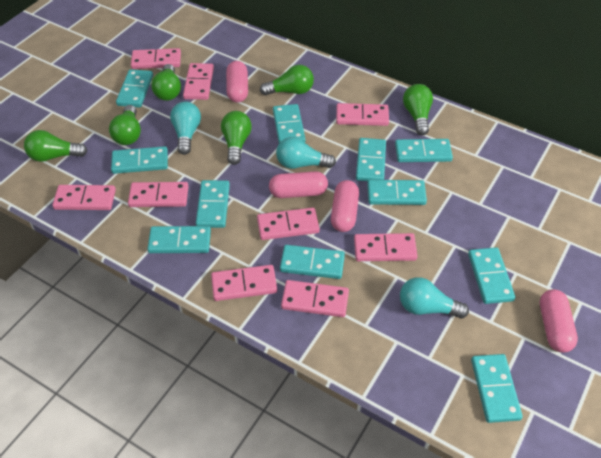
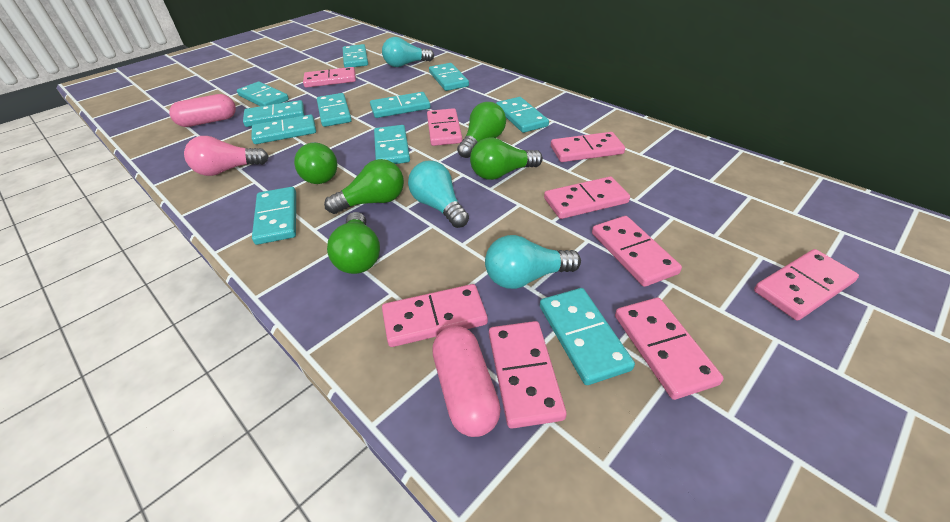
green light bulb: [24,130,87,162] [109,105,141,145] [151,64,181,101] [221,111,252,165] [260,65,314,95] [403,84,433,136] = 6 -> [294,142,337,184] [324,159,404,214] [327,212,380,274] [457,102,506,158] [470,137,543,180] = 5
pink capsule: [226,61,248,103] [269,171,328,198] [331,180,359,232] [540,289,578,353] = 4 -> [169,94,236,127] [432,326,501,437] = 2
pink light bulb: none = 0 -> [184,136,269,176] = 1

